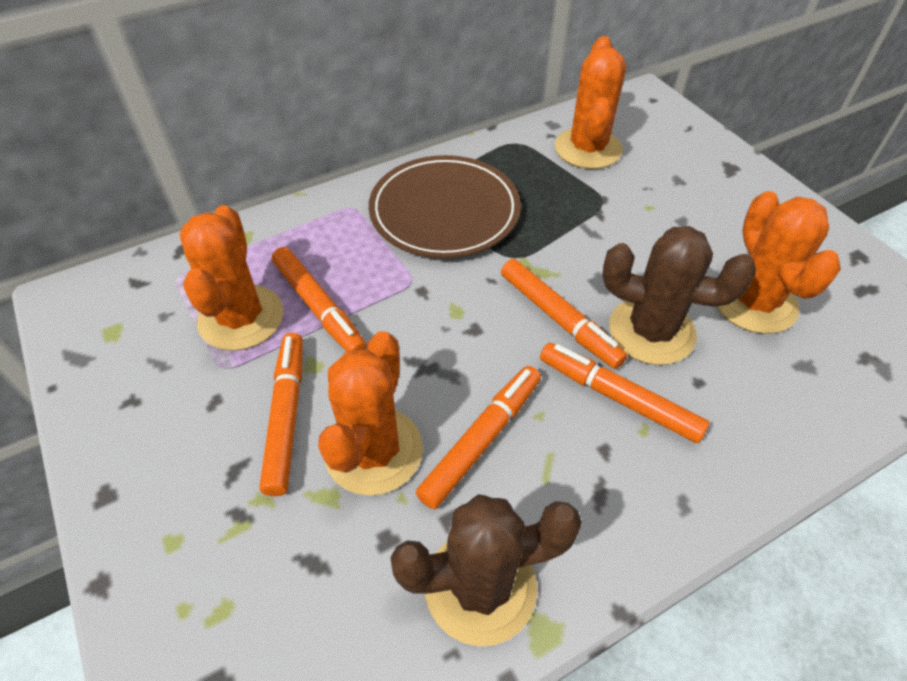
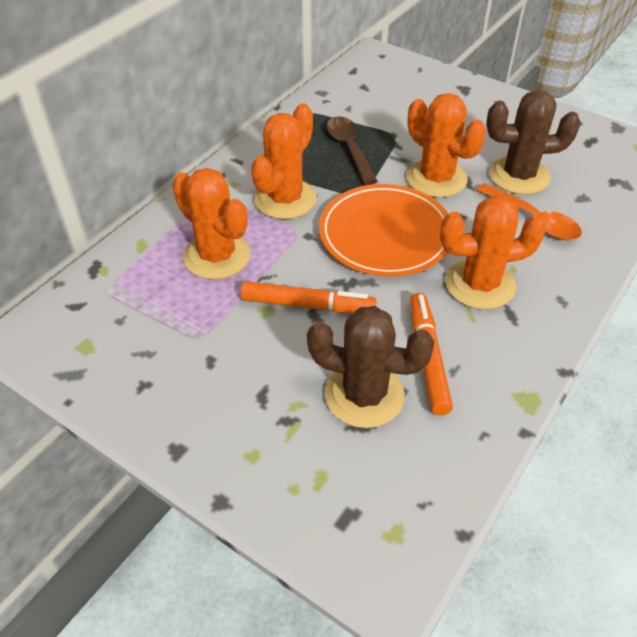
brown plate: [369,155,521,258] = 1 -> none = 0
brown spoon: none = 0 -> [326,116,378,185] = 1
orange marker: [260,333,303,496] [272,247,367,352] [416,366,541,509] [501,259,627,369] [540,343,710,443] = 5 -> [241,281,377,313] [410,293,453,415] = 2
orange plate: none = 0 -> [319,184,448,277] = 1
orange spoon: none = 0 -> [477,183,582,240] = 1

